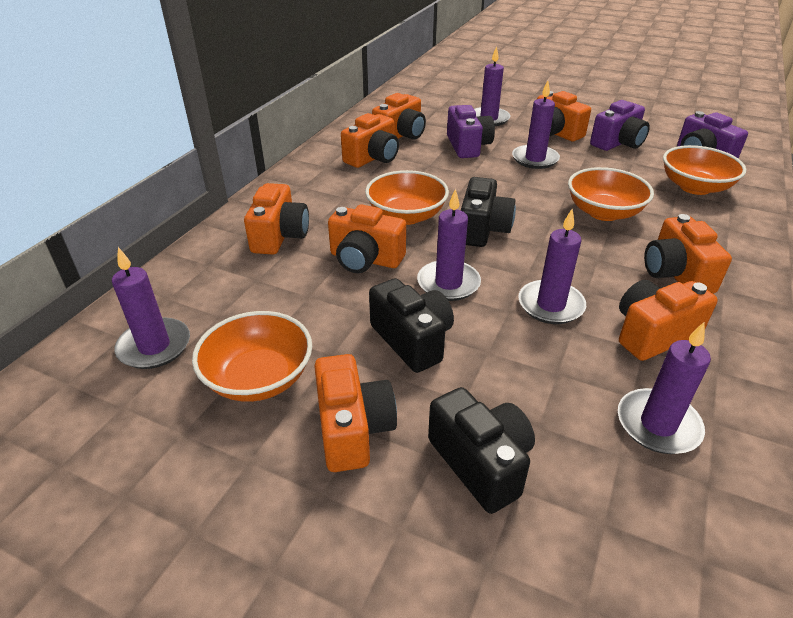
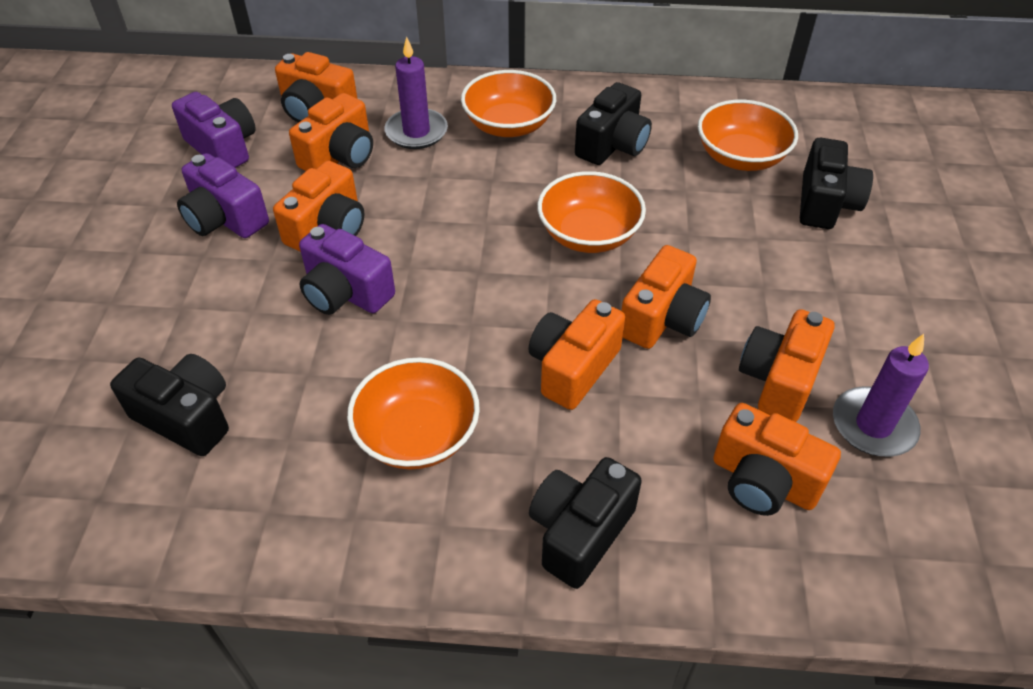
black camera: [369,278,454,373] [428,387,535,514] [461,177,516,247] = 3 -> [110,354,229,456] [529,457,642,589] [575,82,652,165] [800,138,873,229] = 4
orange camera: [244,183,309,255] [314,354,397,472] [328,204,406,273] [341,113,399,168] [372,93,426,139] [537,91,591,141] [619,280,718,361] [644,214,732,294] = 8 -> [273,161,364,252] [275,52,358,123] [289,93,373,171] [528,299,625,410] [621,245,711,349] [713,403,841,516] [739,309,834,422] = 7
purple candle: [112,247,190,369] [417,188,481,301] [474,46,510,126] [512,81,560,169] [518,209,586,324] [618,322,711,454] = 6 -> [384,36,448,149] [833,334,929,457] = 2

